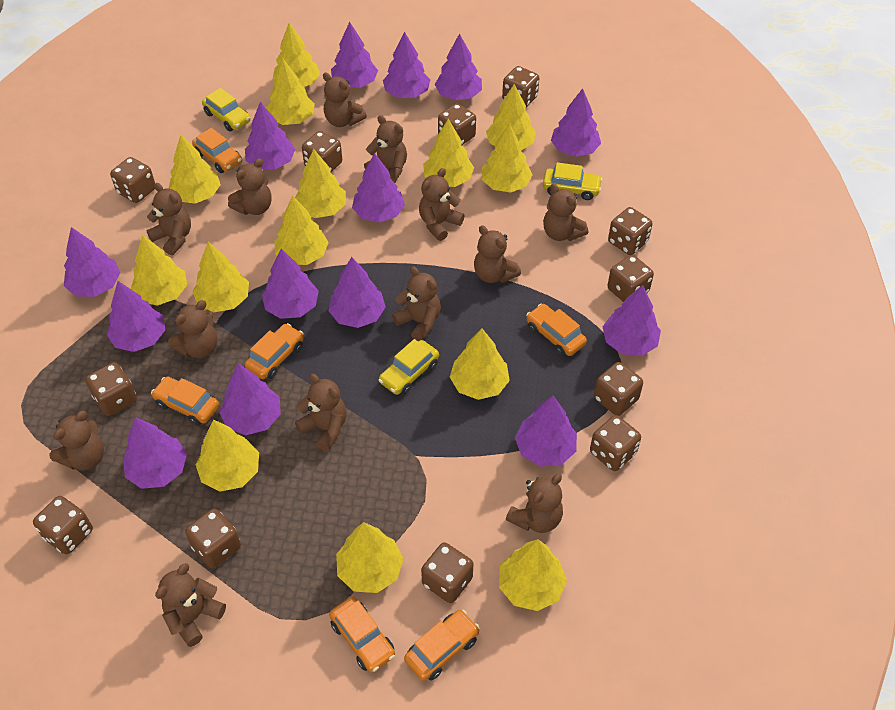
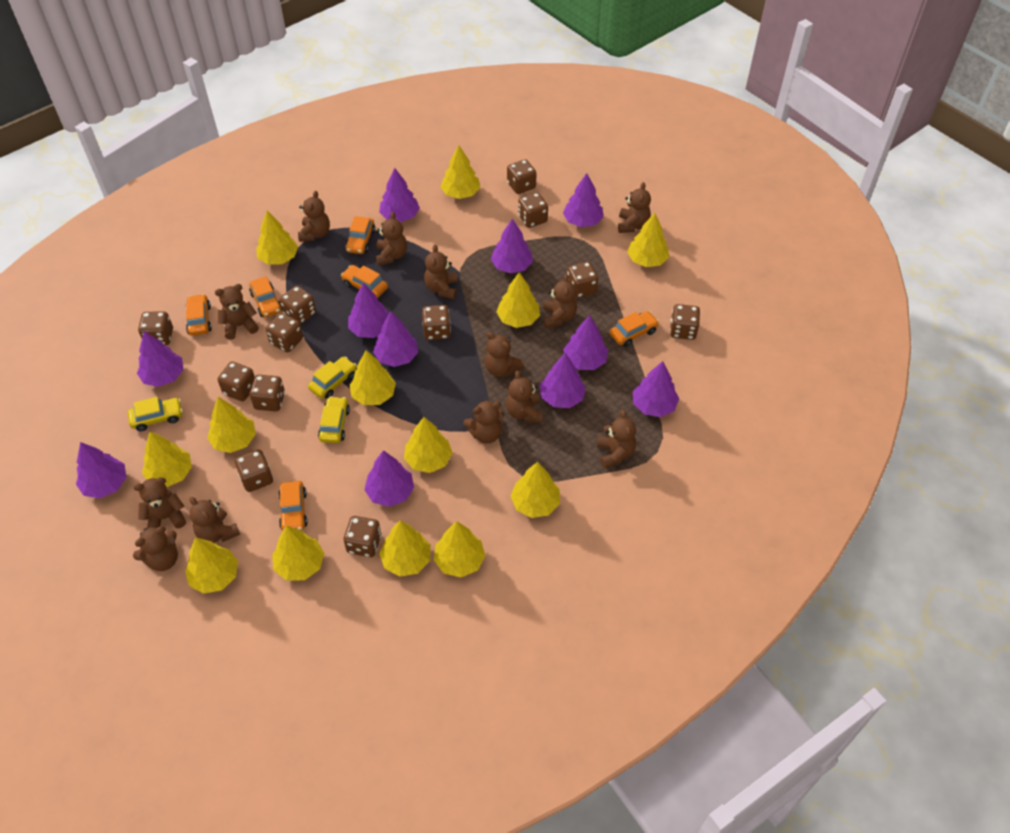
purple tree: [64,227,120,297] [106,281,165,352] [123,417,187,489] [219,363,281,435] [245,102,295,169] [262,249,319,319] [328,257,386,328] [331,22,378,88] [352,153,405,223] [383,32,430,98] [435,33,482,100] [515,396,577,467] [551,88,601,157] [602,285,661,356] = 14 -> [76,442,127,499] [137,331,184,387] [348,283,389,338] [364,450,414,507] [373,311,418,367] [379,168,420,222] [491,218,533,273] [540,353,586,408] [563,173,603,227] [563,315,608,370] [633,361,679,417] = 11
yellow tree: [131,235,187,306] [169,135,221,204] [193,242,249,312] [196,420,259,492] [266,58,315,125] [273,23,320,87] [275,196,329,265] [295,149,346,218] [336,522,403,593] [423,119,474,187] [450,328,510,400] [482,123,533,192] [486,84,536,150] [499,539,567,611] = 14 -> [142,431,192,487] [185,537,238,594] [207,397,256,453] [256,211,298,265] [272,525,324,581] [349,350,396,405] [379,520,431,577] [404,417,452,473] [434,521,486,577] [440,145,480,199] [496,272,540,328] [511,462,560,518] [627,213,669,267] = 13

